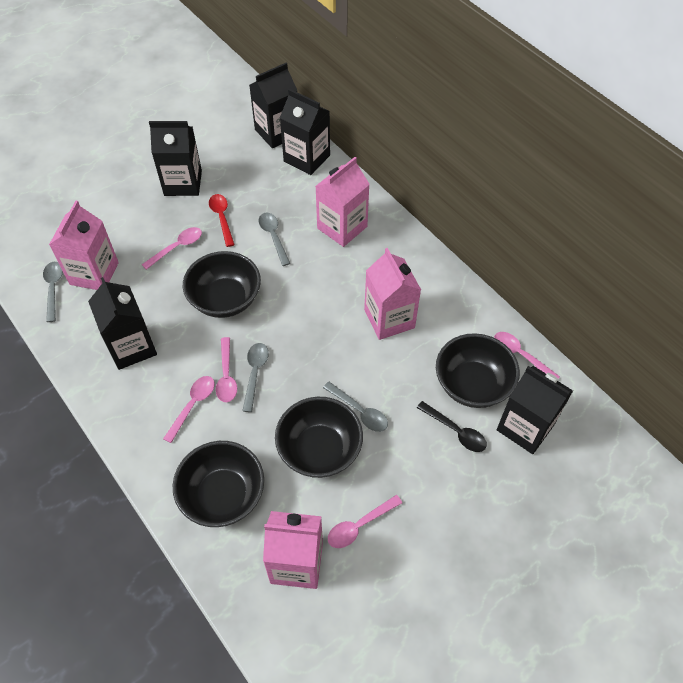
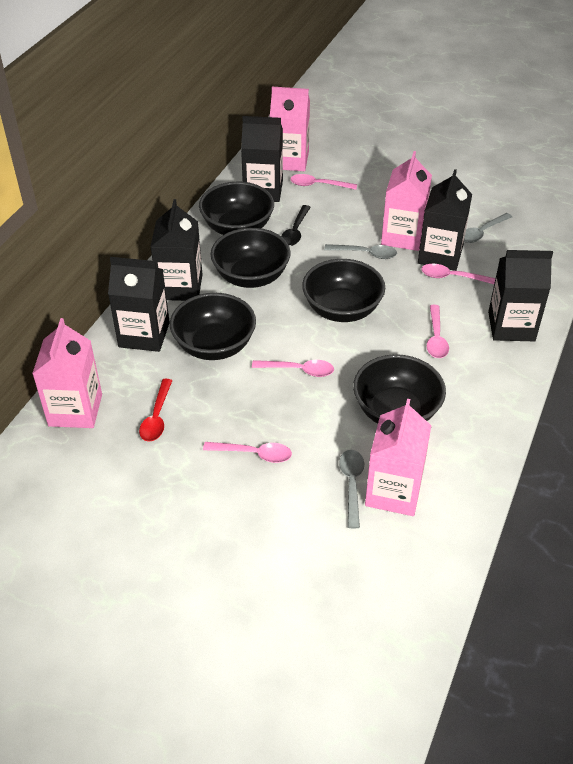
black bowl: [173,441,264,527] [183,251,261,318] [275,397,363,478] [436,333,520,408] = 4 -> [170,293,256,360] [199,182,274,235] [210,228,291,288] [302,259,385,322] [353,354,446,424] = 5
grey spoon: [43,262,63,322] [242,343,269,412] [259,213,291,266] [323,382,388,432] = 4 -> [324,244,397,259] [339,450,364,528] [464,213,512,243] = 3

